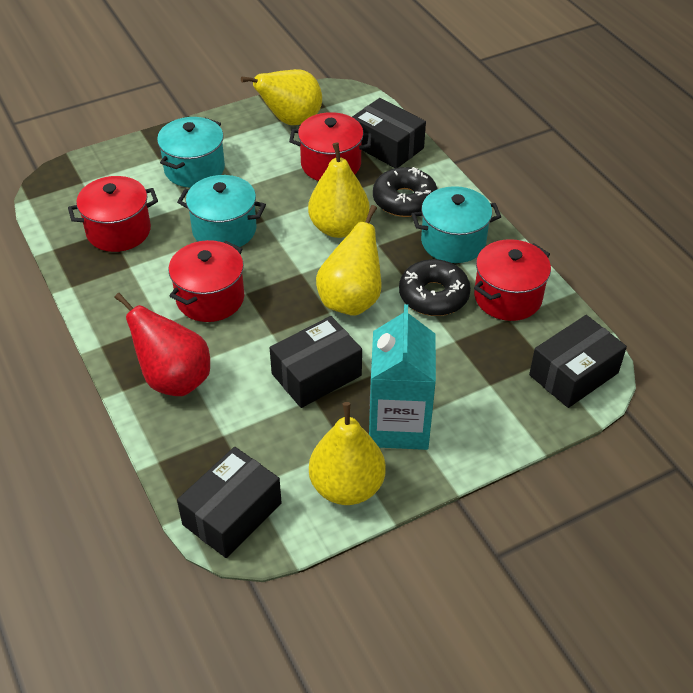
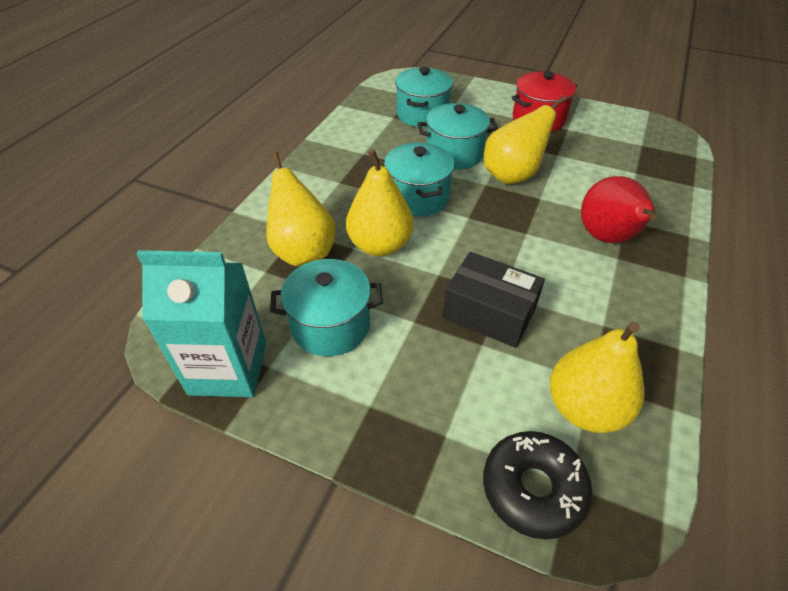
black box: [177,447,282,558] [270,316,362,408] [352,98,426,168] [529,315,627,408] = 4 -> [442,252,545,348] = 1
black donut: [373,167,438,217] [399,259,471,316] = 2 -> [483,431,592,539] = 1
red pot: [68,176,158,252] [169,240,244,322] [289,112,372,181] [474,239,551,321] = 4 -> [511,71,577,131] = 1
turquoise pot: [157,117,225,188] [177,175,266,247] [411,186,501,263] = 3 -> [270,259,383,356] [384,143,455,217] [395,67,453,127] [417,103,498,170] = 4

